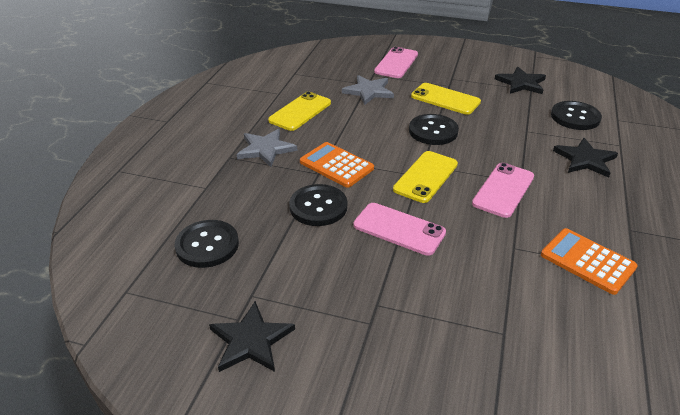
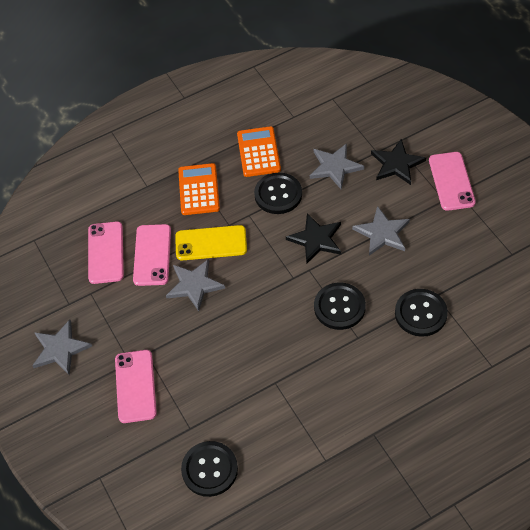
black star: [209,301,295,372] [495,66,546,94] [553,138,618,178] = 3 -> [286,214,341,264] [371,139,426,185] = 2
grey star: [237,129,297,167] [342,75,394,105] = 2 -> [32,320,92,375] [166,259,225,311] [310,143,364,189] [352,206,410,256] = 4
pink phone: [353,203,446,256] [374,47,418,78] [472,163,534,218] = 3 -> [88,221,124,284] [115,350,157,423] [133,224,171,286] [429,152,476,211] = 4
yellow phone: [268,92,331,131] [393,151,458,203] [411,83,481,115] = 3 -> [175,225,247,260] = 1

